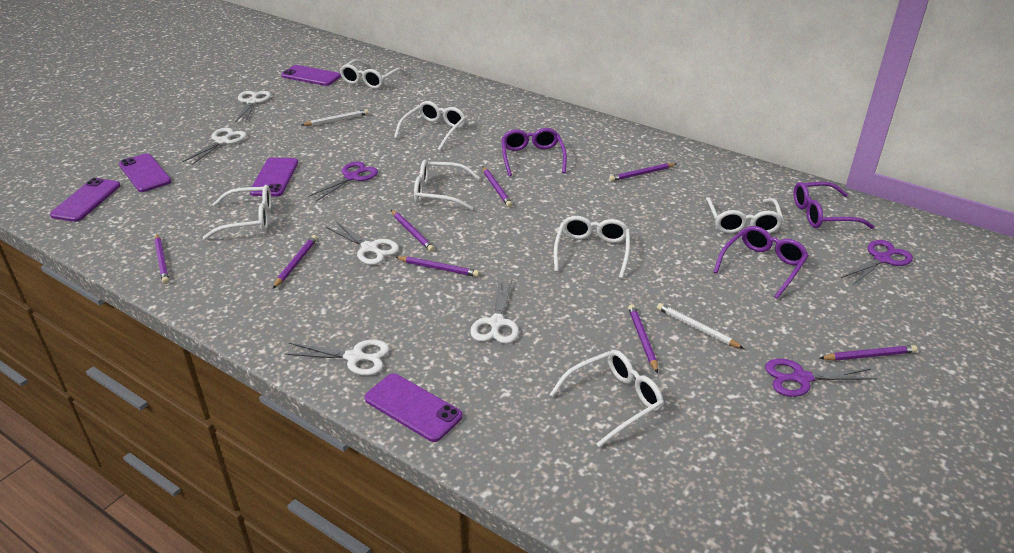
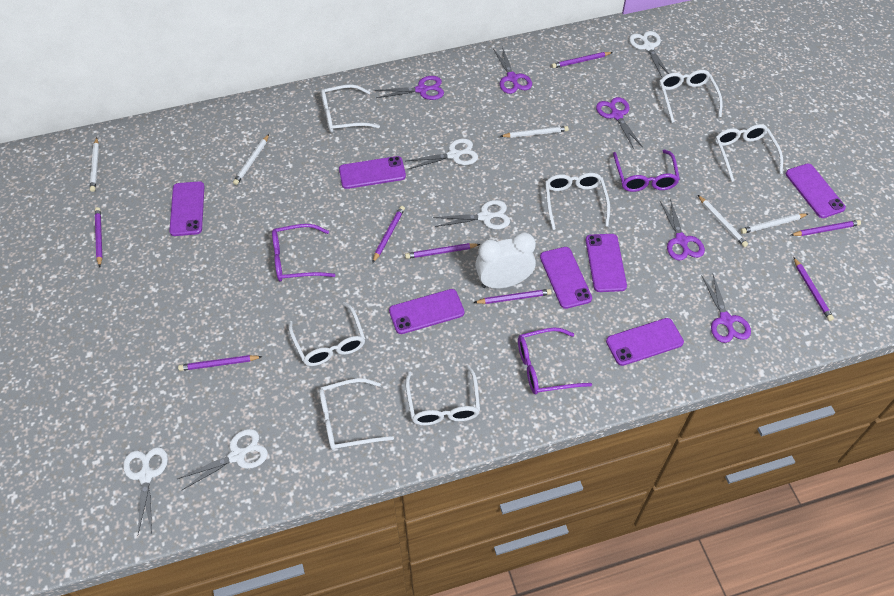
purple phone: [50,178,120,222] [119,153,171,192] [249,157,298,197] [281,65,341,86] [365,373,463,442] = 5 -> [169,181,204,236] [339,156,406,189] [389,289,465,334] [540,247,592,309] [586,234,627,292] [606,318,684,366] [786,164,846,218] = 7
purple scissors: [308,162,378,202] [765,359,878,397] [841,240,913,285] = 3 -> [375,76,444,100] [493,47,532,94] [596,97,643,149] [660,199,705,261] [702,275,751,343] = 5
white clock: none = 0 -> [475,232,536,289] = 1
white pencil: [302,109,369,126] [657,303,744,349] = 2 -> [90,137,99,192] [233,134,269,185] [500,126,569,138] [698,195,748,247] [740,213,808,234] = 5

